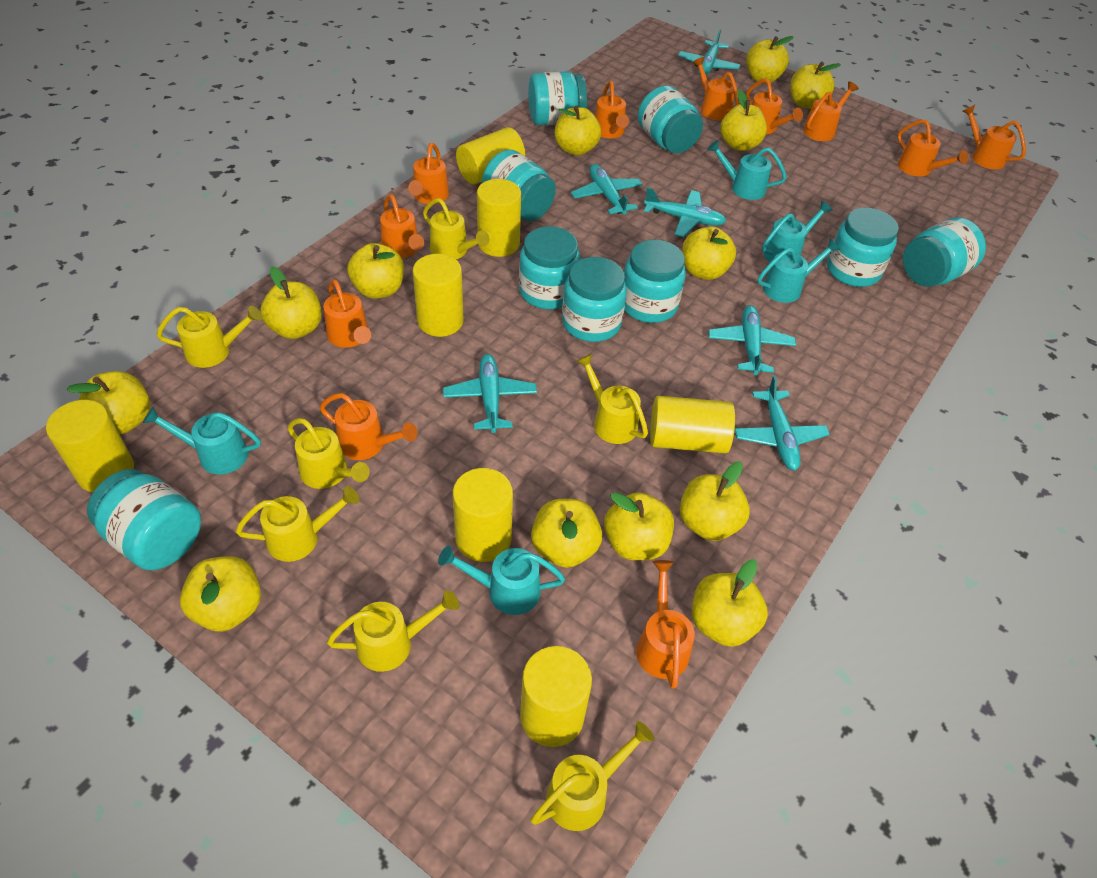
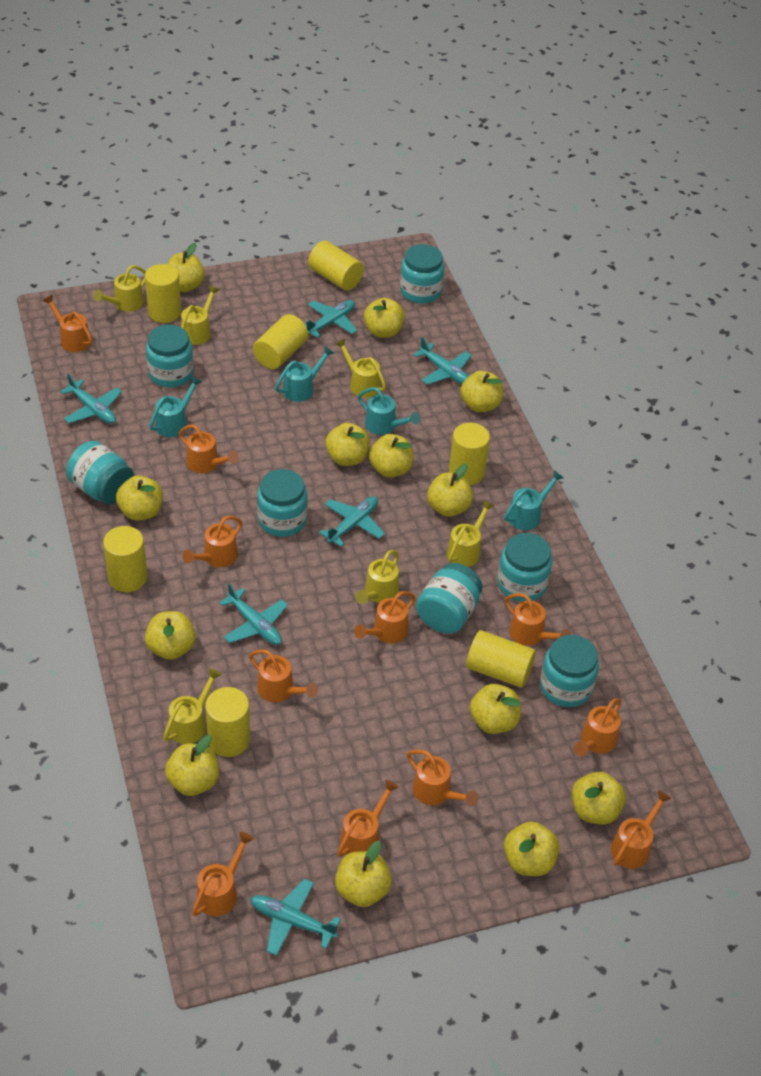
turquoise jar: [87,469,201,571] [482,149,556,222] [519,226,580,310] [528,71,587,125] [562,257,627,342] [624,240,686,323] [638,86,703,153] [827,207,899,287] [903,217,986,287] = 9 -> [66,441,134,505] [146,325,194,388] [257,469,308,537] [400,244,445,304] [416,563,482,634] [497,533,552,602] [540,635,599,707] = 7
turquoise watering can: [143,406,261,474] [438,546,565,615] [707,140,787,200] [758,238,840,303] [762,201,833,262] = 5 -> [149,376,202,437] [275,346,334,402] [358,387,420,435] [504,470,564,530] = 4
yellow watering can: [157,306,263,368] [236,486,359,562] [287,418,369,489] [327,590,459,672] [423,198,489,259] [531,721,654,831] [576,354,648,444] = 7 -> [93,265,146,312] [163,668,222,744] [181,285,219,345] [335,339,386,398] [355,550,399,604] [447,500,494,567] = 6

